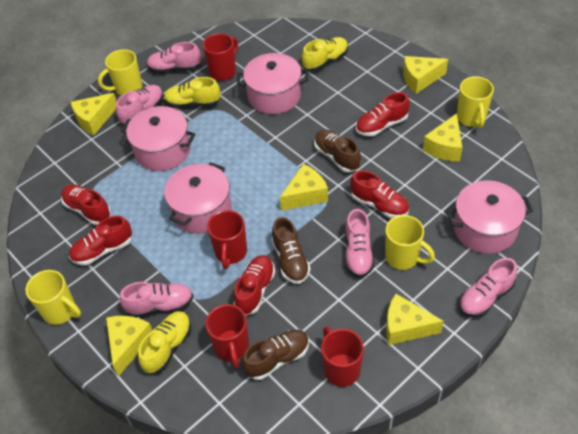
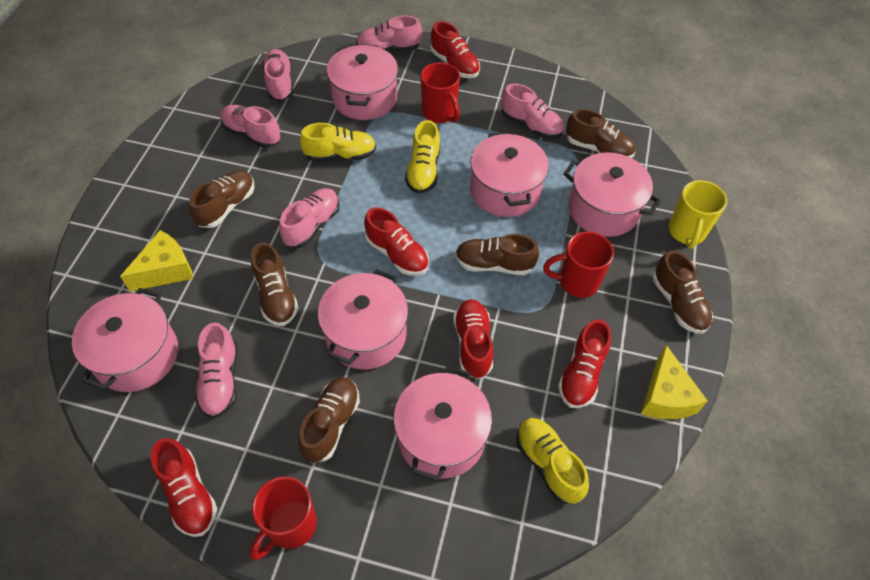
brown shoe: [242,330,309,380] [272,217,311,284] [314,129,361,172] = 3 -> [189,170,254,228] [251,242,299,326] [298,377,360,463] [455,234,539,275] [566,109,635,158] [653,251,713,334] = 6
pink pot: [121,106,195,171] [164,162,232,234] [237,53,308,114] [446,180,533,254] = 4 -> [72,288,178,392] [318,269,408,370] [327,44,398,120] [393,366,492,481] [470,132,549,217] [563,152,661,237] = 6
pink shoe: [116,85,164,125] [119,282,193,317] [147,42,201,73] [345,209,374,278] [459,258,517,317] = 5 -> [195,322,237,418] [220,105,281,148] [262,49,293,101] [279,188,340,248] [356,16,422,51] [501,84,564,139] = 6
red mug: [203,33,238,81] [205,304,249,368] [207,210,247,269] [321,327,364,387] = 4 -> [250,476,317,560] [421,62,460,123] [543,231,614,298] = 3
yellow cheese: [71,93,117,135] [106,316,153,376] [280,164,328,211] [386,294,444,345] [404,56,448,94] [423,113,463,161] = 6 -> [120,230,194,292] [641,345,708,419] = 2
yellow mug: [25,270,81,325] [98,49,142,96] [385,215,435,270] [457,76,494,128] = 4 -> [669,180,727,249] = 1

